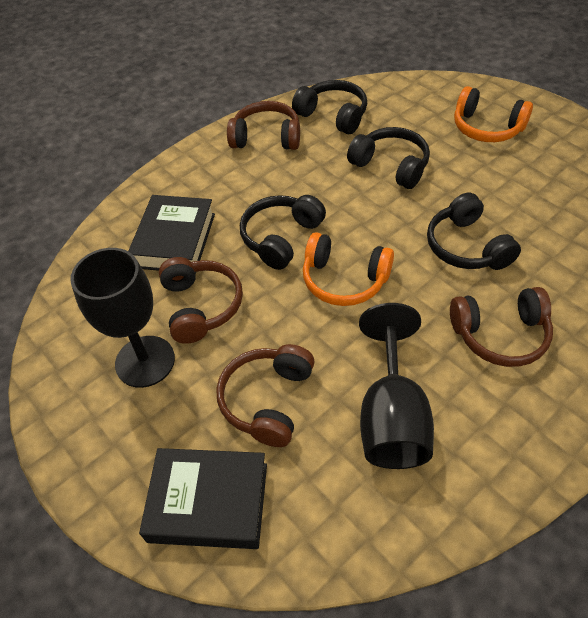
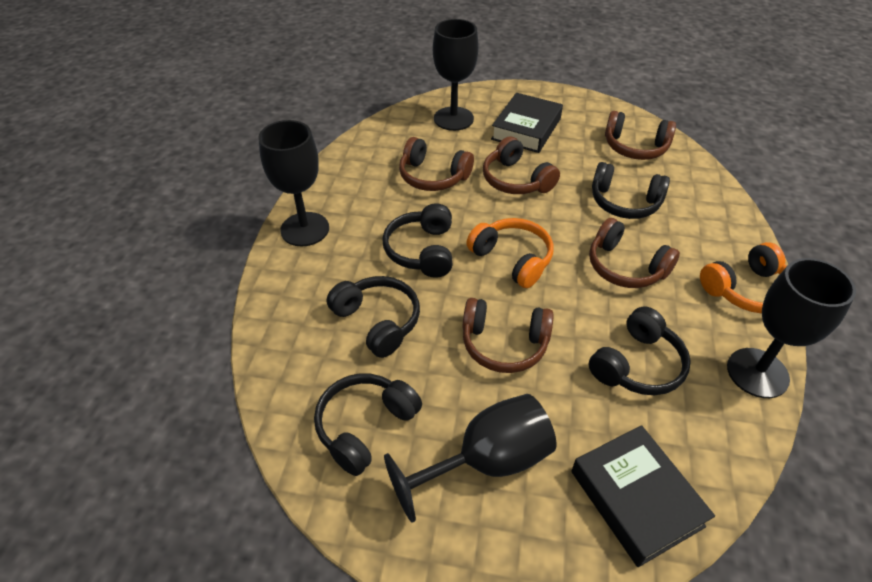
black goblet: [70,248,175,388] [359,303,434,469] = 2 -> [258,120,329,246] [384,394,556,523] [433,19,478,131] [727,258,856,398] = 4
black headphones: [240,195,326,270] [292,80,367,134] [347,127,430,189] [427,192,521,270] = 4 -> [314,373,422,476] [327,276,420,358] [382,203,452,278] [589,307,691,395] [592,162,670,219] = 5
brown headphones: [159,257,243,344] [216,344,315,447] [227,101,300,150] [450,287,553,367] = 4 -> [399,137,474,191] [463,298,554,373] [483,137,560,194] [589,218,680,288] [605,111,676,160] = 5

